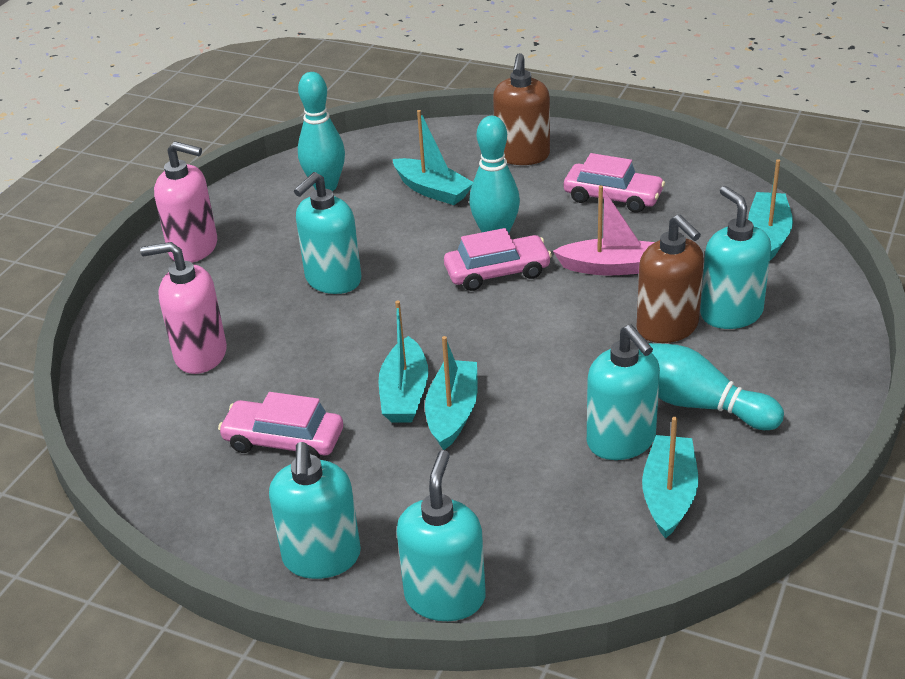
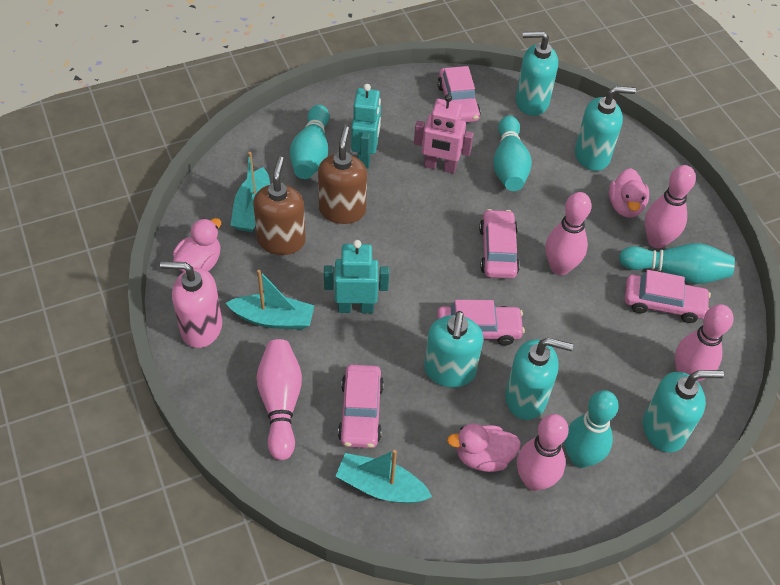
pink boat: [553,185,655,275] = 1 -> none = 0
pink bowling pin: none = 0 -> [256,339,302,460] [517,414,569,491] [545,192,591,275] [645,165,696,248] [675,304,734,382] = 5
pink car: [218,392,343,458] [444,228,552,291] [564,153,665,213] = 3 -> [338,365,384,448] [437,66,481,122] [437,300,525,345] [479,209,520,279] [624,270,711,323] = 5
pink duck: none = 0 -> [173,218,221,272] [447,423,521,472] [609,168,649,218] = 3
pink robot: none = 0 -> [414,94,474,174] = 1
pink soap dispenser: [140,242,227,374] [154,141,217,263] = 2 -> [160,261,222,348] = 1
turquoise boat: [379,300,428,423] [393,110,473,205] [425,336,478,450] [642,417,698,539] [748,159,793,260] = 5 -> [226,270,314,330] [231,152,270,232] [336,450,432,503] = 3
turquoise bowling pin: [298,72,345,191] [469,116,520,233] [648,343,784,430] = 3 -> [290,105,329,179] [493,115,532,191] [564,390,619,468] [619,243,735,284] = 4
turquoise robot: none = 0 -> [324,240,389,313] [351,84,381,168] = 2

